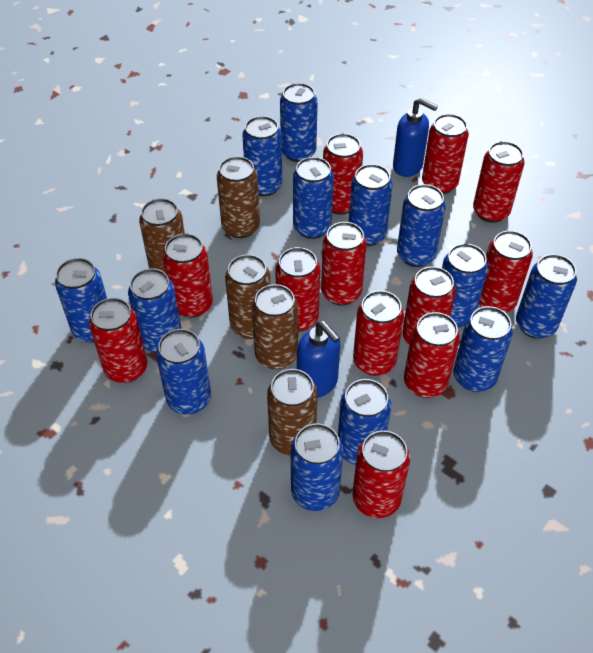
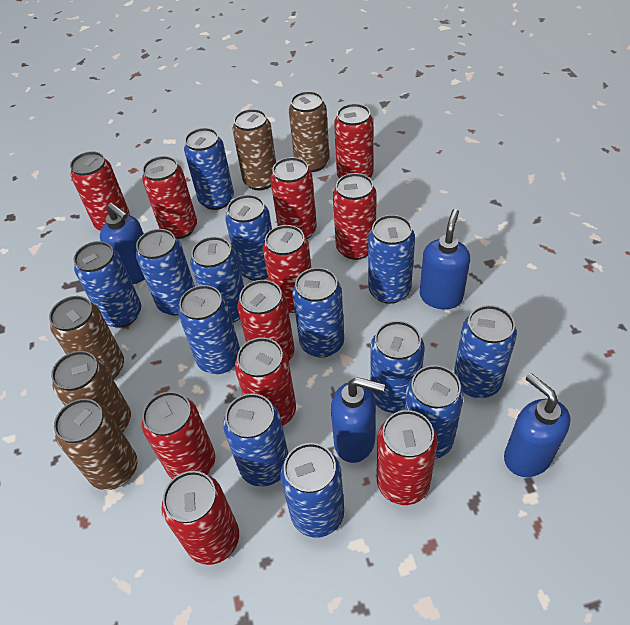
blue soap dispenser: [297,321,340,398] [393,98,438,177] = 2 -> [100,203,145,284] [331,377,385,463] [420,209,470,309] [504,373,571,477] = 4
red can: [89,298,147,383] [163,234,213,318] [275,247,320,332] [321,222,367,305] [323,133,363,215] [353,290,404,376] [353,430,410,518] [402,266,456,344] [404,312,460,398] [422,114,469,194] [473,141,525,223] [479,231,533,313] = 12 -> [70,151,130,231] [142,156,197,239] [142,392,215,479] [162,471,239,565] [235,337,296,426] [237,280,294,361] [263,225,311,313] [270,157,317,239] [333,173,377,260] [334,104,373,178] [377,410,438,505] = 11

